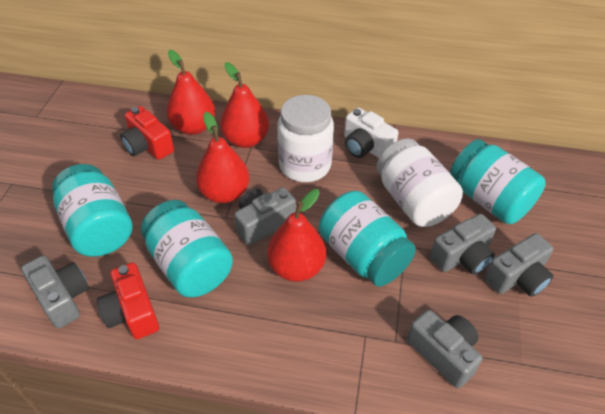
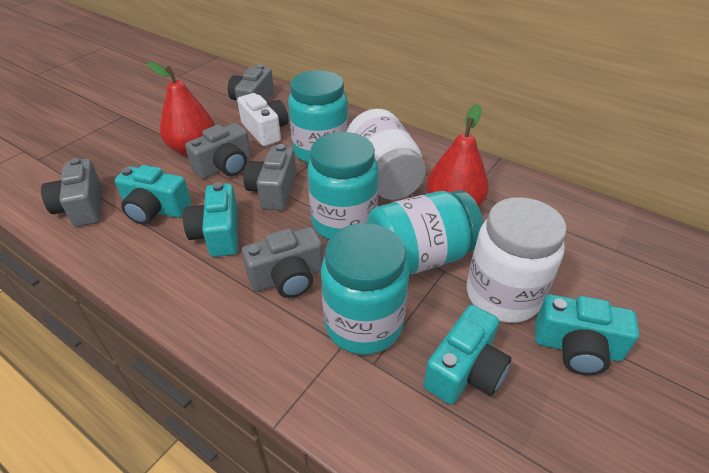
red camera: [97,262,159,339] [120,106,174,160] = 2 -> none = 0
red pear: [166,50,215,135] [196,112,250,203] [220,62,269,148] [267,189,326,282] = 4 -> [147,62,215,156] [426,104,489,207] = 2
turquoise camera: none = 0 -> [115,165,191,225] [183,182,238,257] [423,305,511,404] [535,294,639,375] = 4

